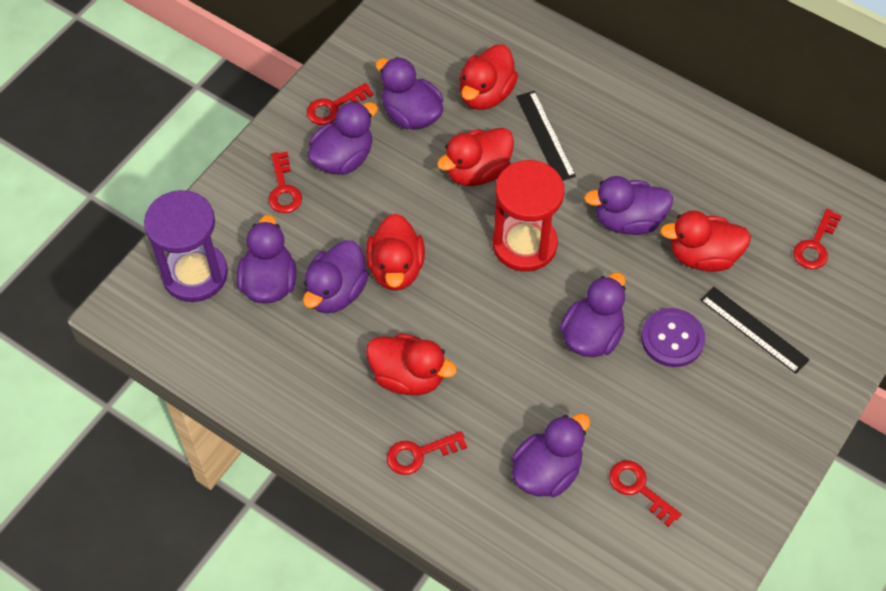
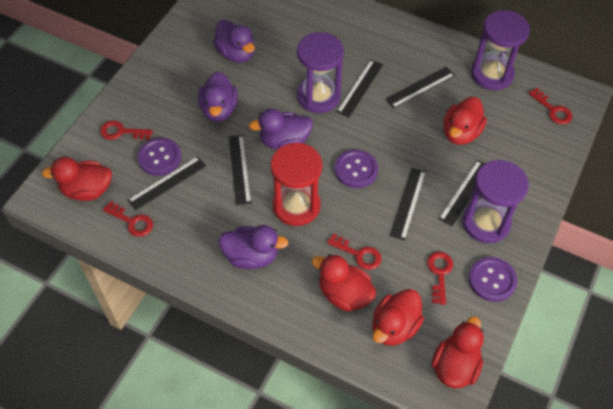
black ruler: [516,91,576,181] [700,286,810,374] = 2 -> [127,156,206,210] [229,135,252,205] [337,60,383,117] [385,67,455,109] [390,168,426,240] [439,160,485,226] = 6
purple button: [641,308,705,367] = 1 -> [137,138,181,176] [335,150,378,188] [469,257,517,302] = 3
purple duck: [237,215,296,304] [303,240,369,313] [307,101,378,174] [376,57,444,130] [511,414,590,497] [560,272,626,357] [584,176,673,235] = 7 -> [198,72,238,122] [213,20,255,63] [218,225,288,269] [249,108,313,150] = 4
purple hourglass: [144,190,228,302] = 1 -> [297,32,344,113] [462,160,529,243] [471,10,530,90] = 3

